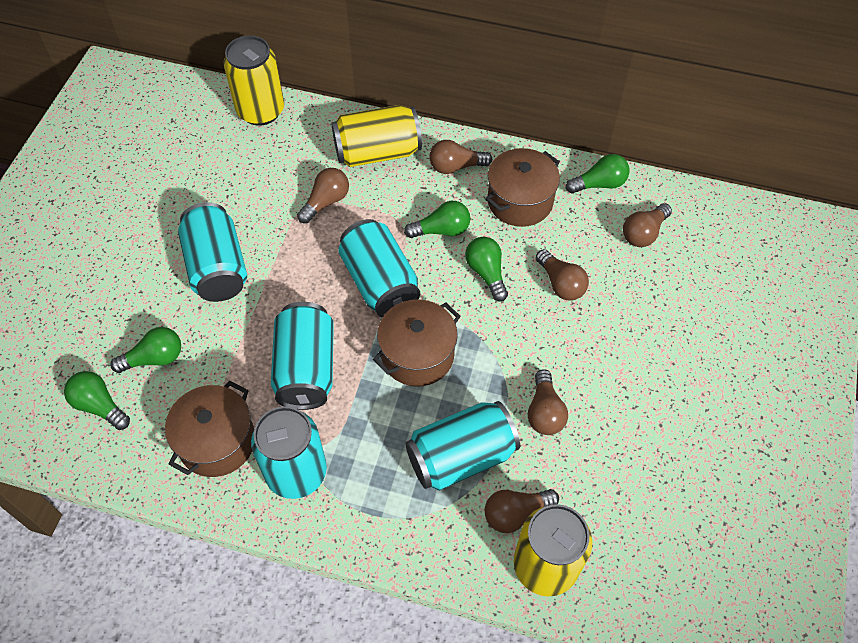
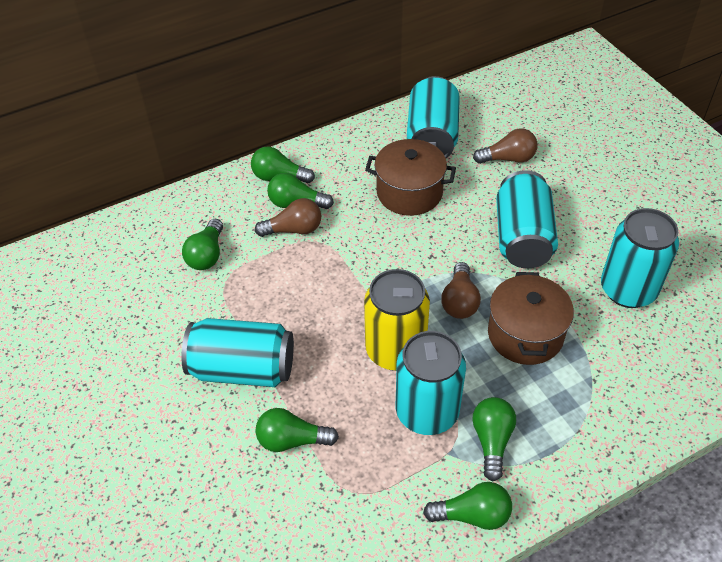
brown light bulb: [297,168,349,224] [429,140,493,174] [485,489,559,533] [528,369,568,435] [536,249,589,300] [623,203,672,247] = 6 -> [255,198,321,237] [441,262,481,319] [473,128,538,164] = 3
brown pot: [165,381,254,477] [373,299,461,387] [485,148,560,227] = 3 -> [365,139,456,216] [488,272,574,365] = 2
green light bulb: [64,371,130,430] [110,327,181,373] [404,201,470,238] [465,237,508,302] [566,154,629,194] = 5 -> [182,219,223,270] [251,147,315,183] [256,408,339,452] [267,173,334,209] [423,482,512,530] [472,397,516,481] = 6
yellow can: [223,35,284,126] [332,105,422,167] [514,504,592,596] = 3 -> [364,269,430,371] = 1

